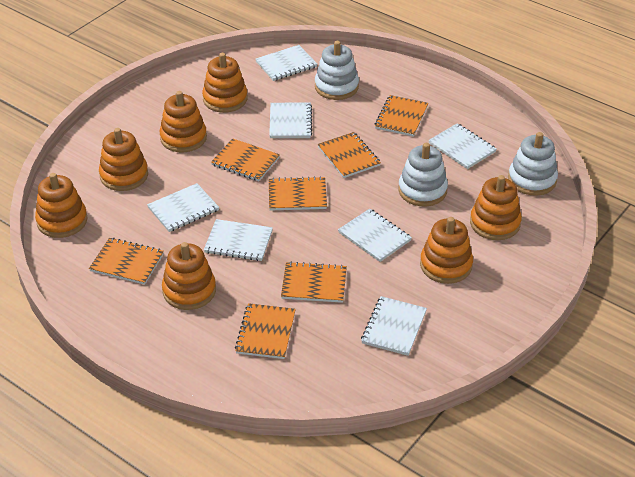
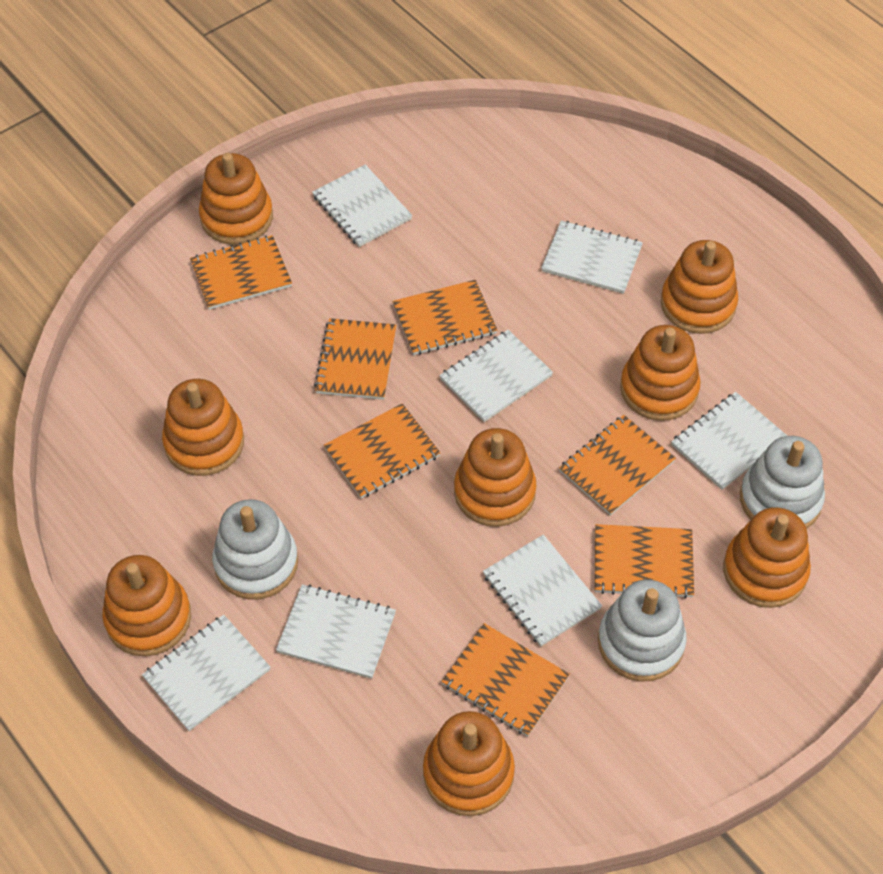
orange stacking toy: [35,173,87,238] [99,128,148,191] [160,91,207,152] [162,242,216,310] [202,53,247,113] [420,217,473,284] [470,175,522,240] = 7 -> [102,555,191,656] [162,379,244,476] [199,153,273,245] [423,711,515,816] [454,428,536,527] [620,325,701,421] [661,240,738,334] [723,507,811,608] = 8

